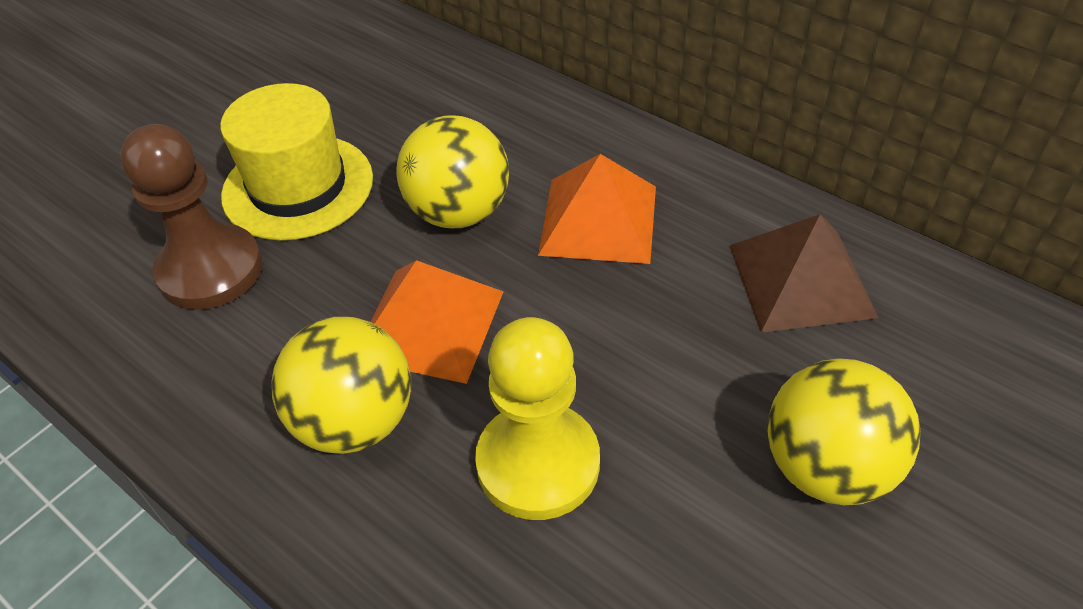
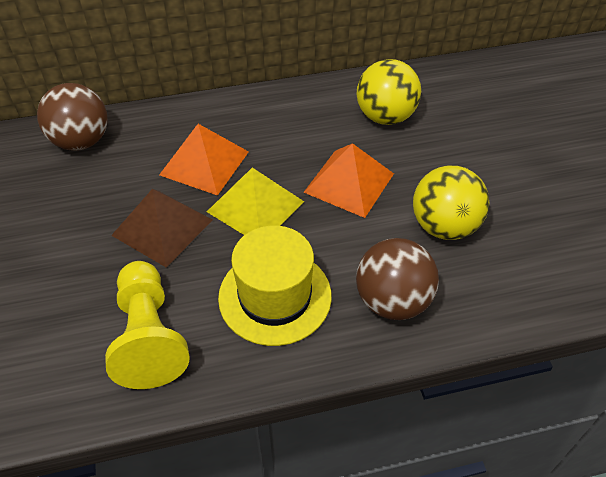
brown ball: none = 0 -> [37,83,108,151] [356,238,439,320] = 2
brown pawn: [120,124,262,310] = 1 -> none = 0
yellow ball: [271,317,411,454] [396,115,509,228] [768,358,921,505] = 3 -> [357,59,421,125] [413,166,489,240] = 2
yellow pyramid: none = 0 -> [207,168,304,235] = 1

